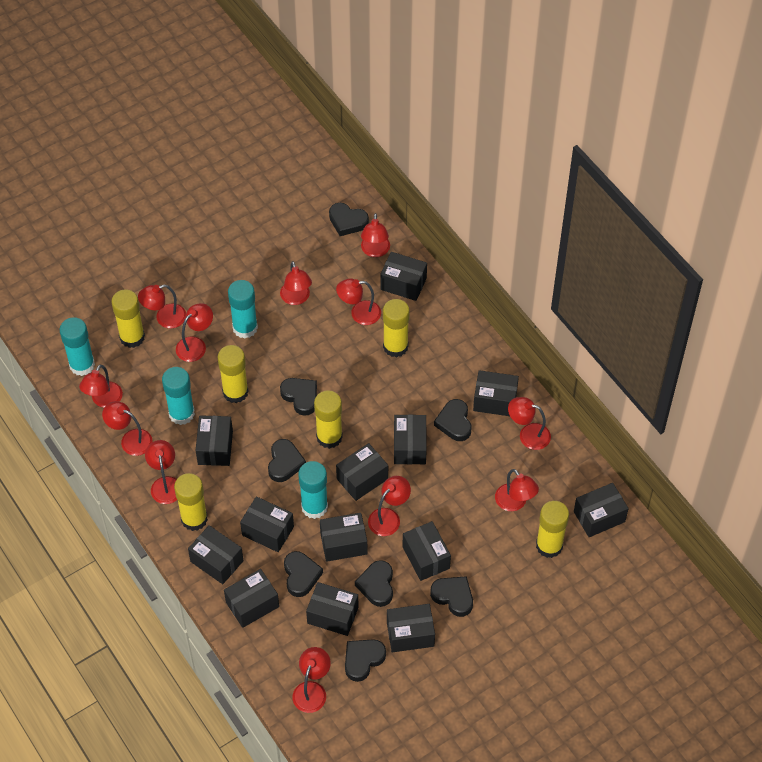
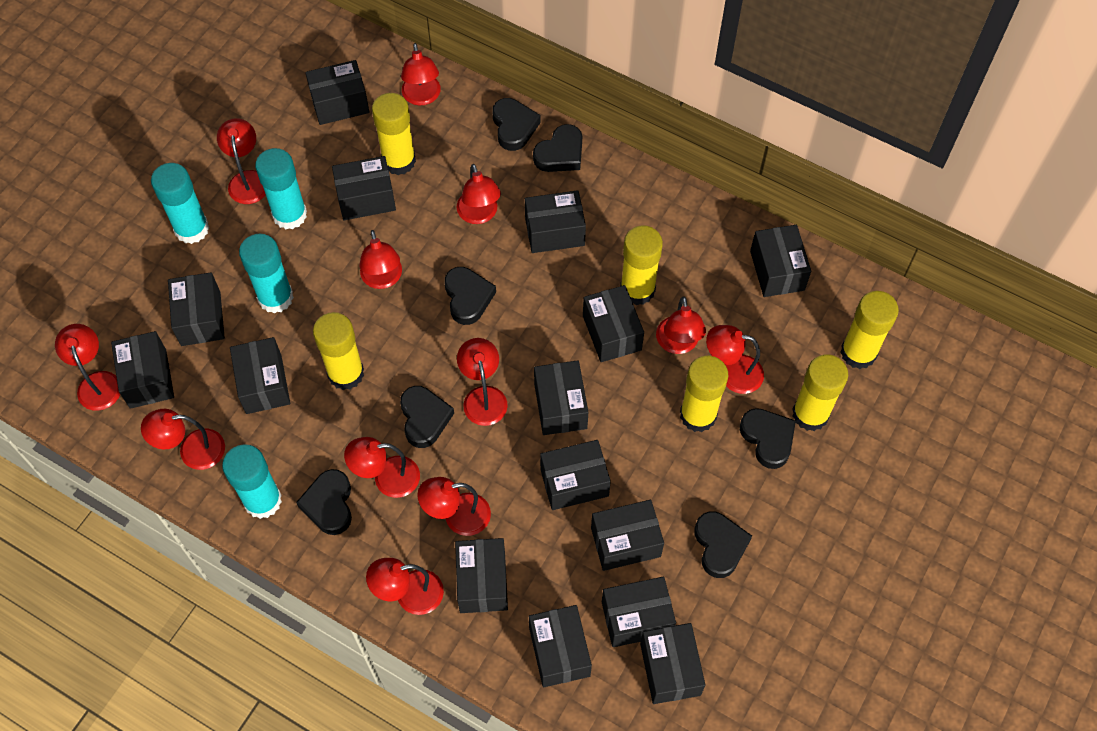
black box: [188,525,244,584] [195,415,233,466] [224,569,279,628] [240,496,294,552] [306,582,359,636] [320,513,368,562] [336,443,388,501] [380,252,427,301] [387,604,435,652] [394,415,427,465] [402,521,451,581] [473,370,519,416] [574,483,629,537] = 13 -> [111,331,174,409] [168,272,225,346] [230,337,290,414] [305,60,370,125] [332,156,396,220] [455,538,508,613] [525,190,586,253] [529,605,592,687] [534,360,588,435] [540,440,611,510] [583,285,644,362] [591,500,664,571] [602,577,676,647] [640,623,705,704] [750,225,811,297] = 15
black heart: [268,439,306,482] [280,378,317,416] [284,551,323,597] [329,203,369,236] [345,639,386,682] [355,560,393,607] [430,576,473,617] [434,399,472,441] = 8 -> [296,469,352,535] [400,386,454,448] [444,267,496,325] [492,98,541,151] [533,124,582,172] [695,511,752,578] [740,408,796,469] = 7

